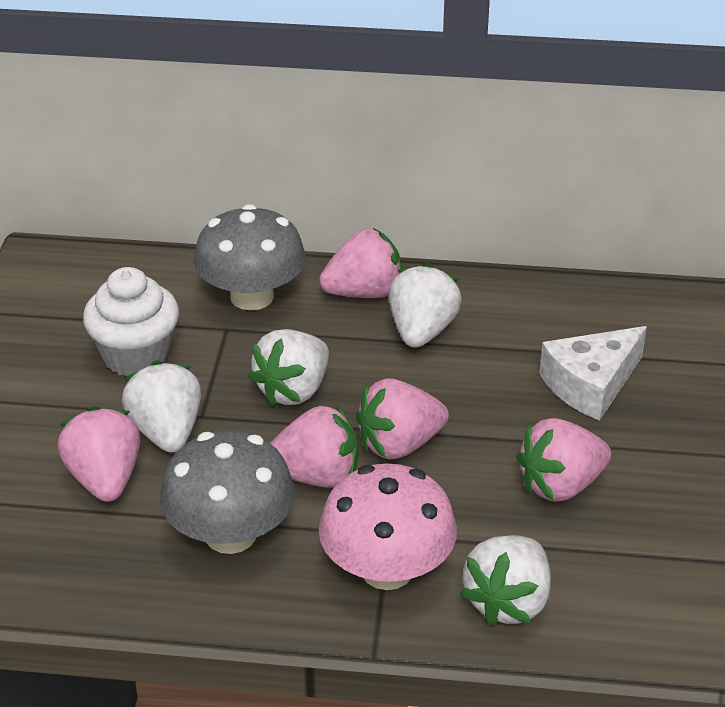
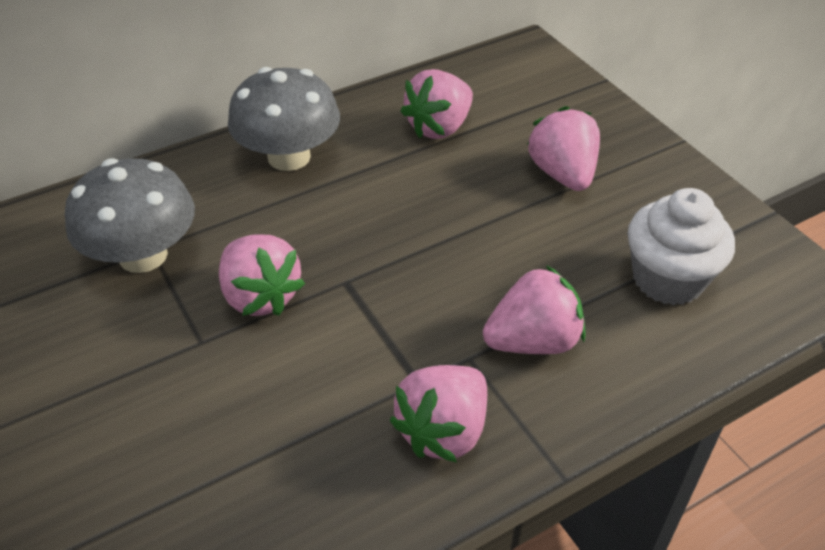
pink mushroom: [319,463,457,590] = 1 -> none = 0
white cheese: [539,326,647,421] = 1 -> none = 0
white strawberry: [122,360,202,453] [248,329,329,406] [389,263,462,348] [460,535,551,626] = 4 -> none = 0

